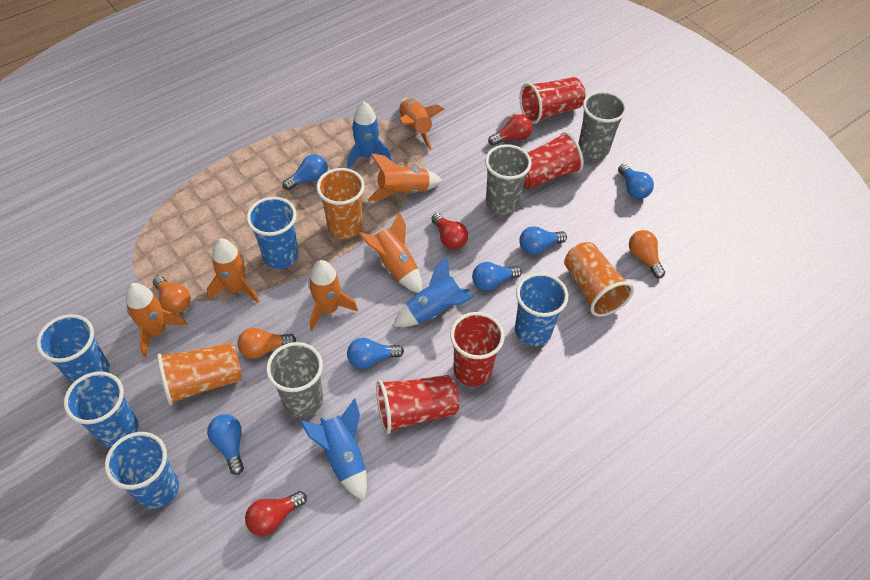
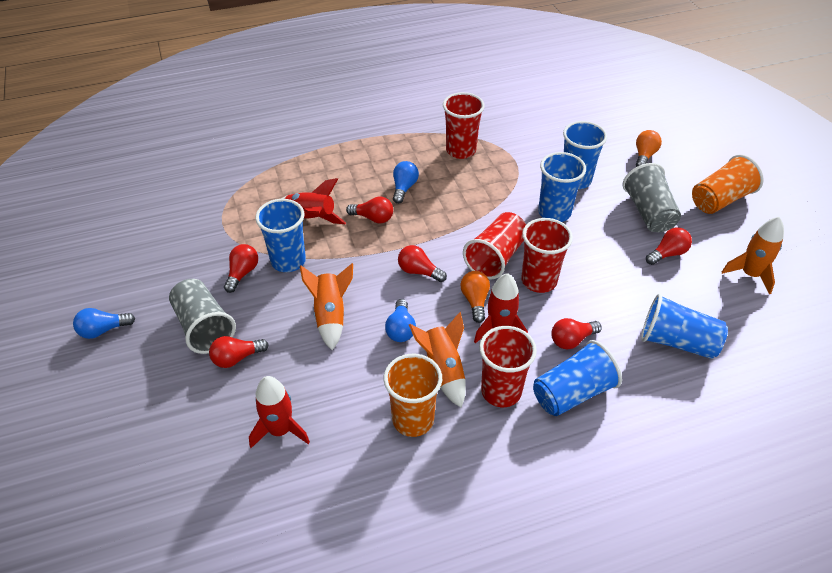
blue light bulb: [207,414,244,475] [283,154,328,190] [347,338,404,369] [472,262,522,291] [519,226,567,255] [618,164,654,199] = 6 -> [73,308,135,339] [385,299,416,342] [393,161,419,204] = 3
blue rocket: [300,398,367,501] [347,102,392,169] [393,256,475,327] = 3 -> none = 0
grey cup: [266,342,323,418] [485,144,532,214] [578,91,627,159] = 3 -> [169,279,236,354] [623,163,681,232] = 2
orange cup: [157,343,242,405] [316,168,365,239] [564,242,634,317] = 3 -> [384,354,442,437] [692,154,764,214] = 2
orange light bulb: [153,276,191,313] [238,328,296,359] [629,230,665,278] = 3 -> [461,271,490,323] [636,130,662,167] = 2
orange rocket: [126,283,187,357] [207,238,259,303] [309,260,358,331] [359,212,422,293] [368,153,443,201] [399,98,444,150] = 6 -> [300,263,353,350] [409,312,466,407] [722,217,784,294] = 3
red light bulb: [245,491,307,536] [431,213,468,249] [488,114,533,146] = 3 -> [209,336,269,368] [224,244,258,293] [346,196,393,223] [398,245,447,282] [551,318,602,349] [646,228,692,265] = 6
red rocket: none = 0 -> [249,376,310,448] [281,178,346,225] [474,273,528,343] = 3

